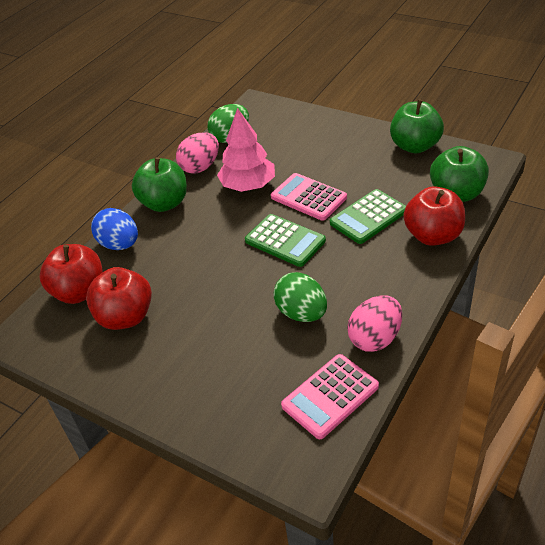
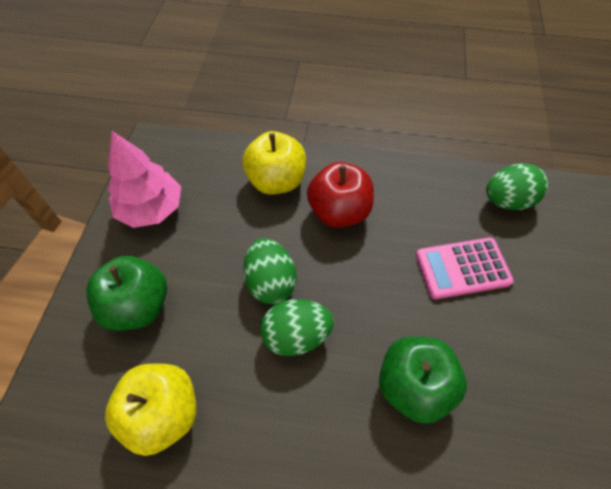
blue egg: [91,208,138,250] = 1 -> none = 0
green apple: [132,157,187,212] [390,99,444,153] [430,146,489,202] = 3 -> [86,256,167,331] [379,337,467,424] = 2
green calculator: [245,214,326,267] [330,189,406,244] = 2 -> none = 0
green egg: [208,104,249,143] [273,272,327,322] = 2 -> [243,238,297,304] [260,299,334,356] [486,163,548,210] = 3
pink calculator: [271,173,347,221] [281,354,379,439] = 2 -> [416,237,514,299] = 1
pink egg: [176,132,219,174] [347,295,402,352] = 2 -> none = 0
red apple: [39,244,103,304] [86,267,152,330] [404,186,465,246] = 3 -> [307,162,374,227] = 1
yellow apple: none = 0 -> [105,364,197,456] [242,131,306,195] = 2

